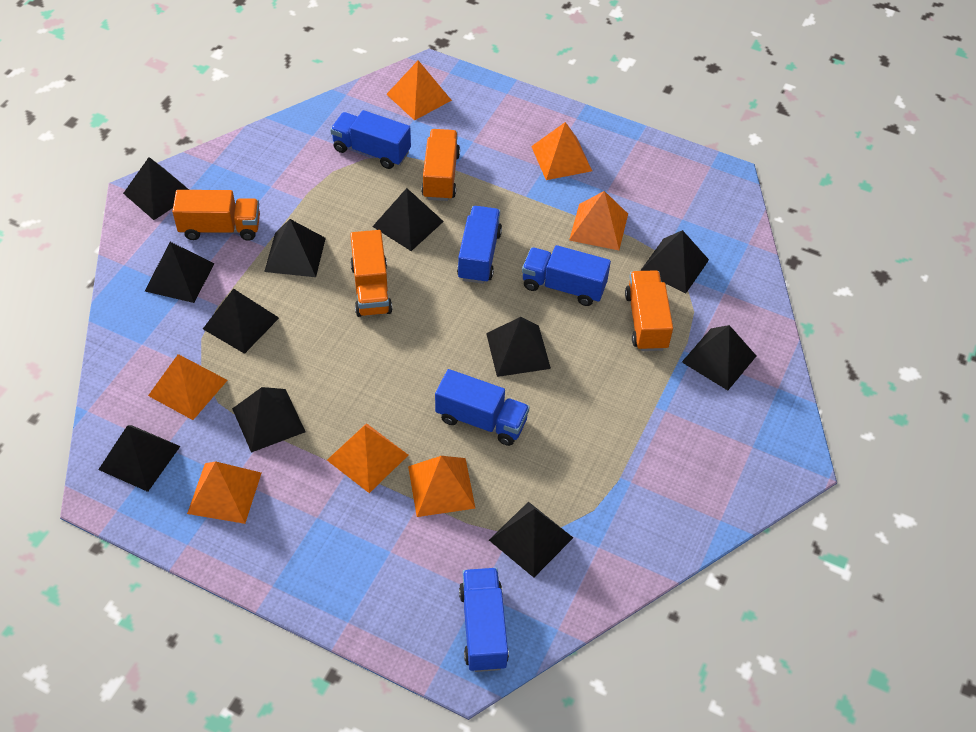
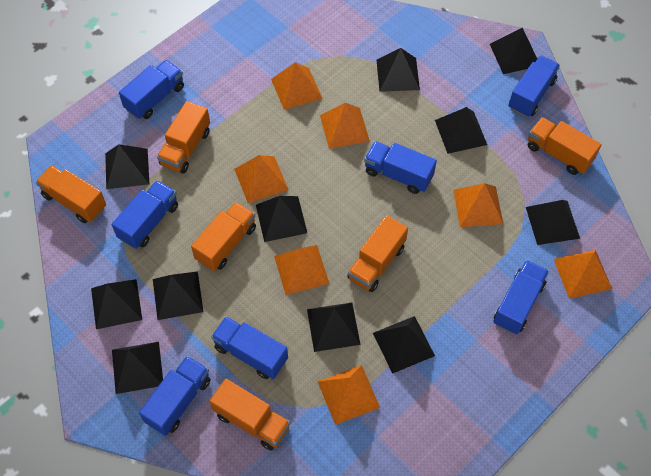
blue truck: [330,110,411,169] [435,369,530,446] [457,206,502,284] [459,568,509,672] [522,245,611,306] = 5 -> [112,180,178,249] [119,60,184,119] [139,356,211,436] [211,316,288,379] [364,141,437,194] [493,260,549,334] [508,55,560,117] = 7
orange truck: [172,190,260,241] [350,230,392,317] [422,129,460,201] [625,270,673,351] = 4 -> [36,165,106,223] [157,101,210,173] [191,202,256,271] [210,379,290,451] [347,215,408,292] [528,117,602,175] = 6

